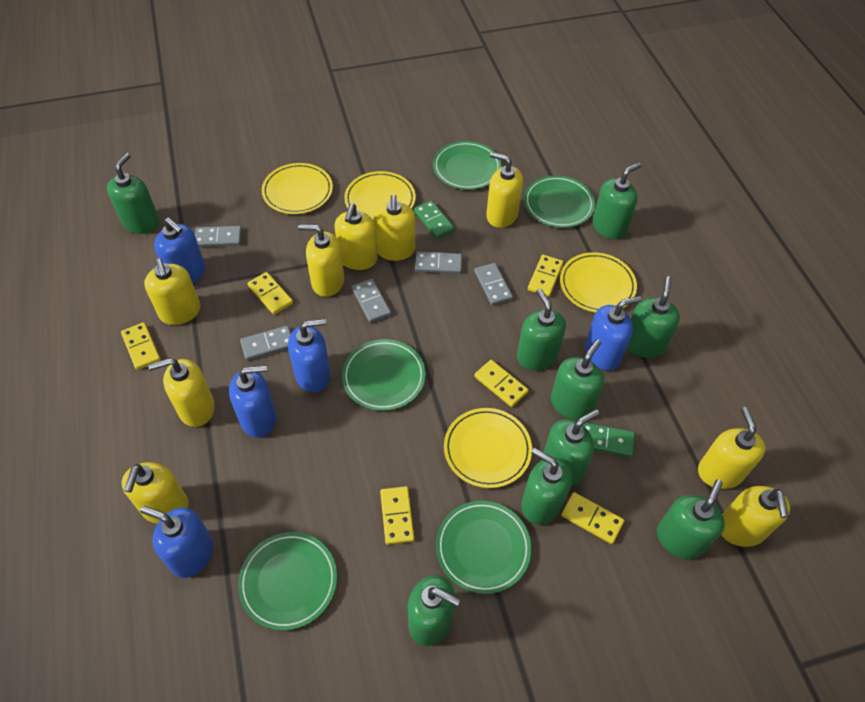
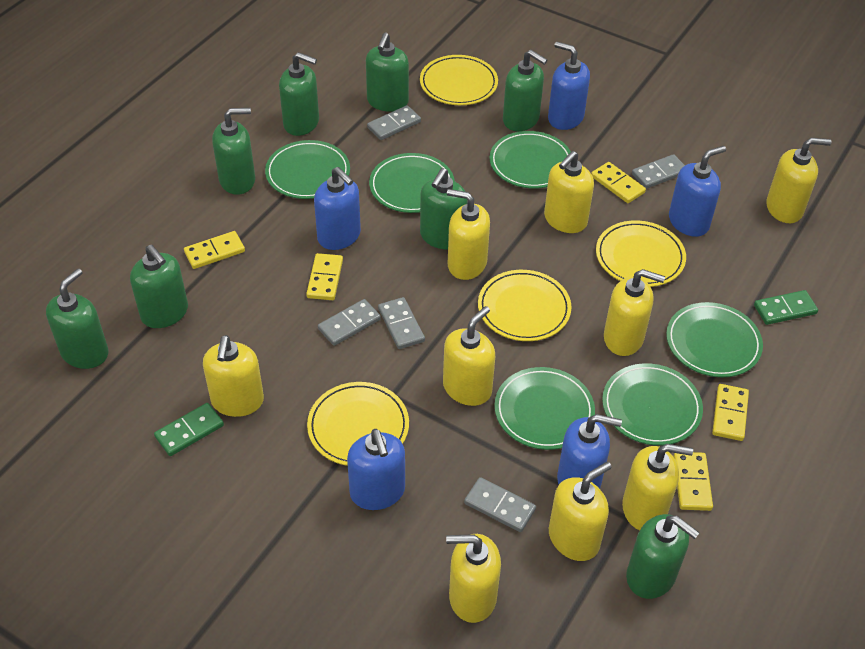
green plate: [238,532,337,630] [342,339,426,411] [433,141,502,190] [436,501,531,594] [524,176,595,228] = 5 -> [265,140,350,199] [369,153,455,213] [490,131,571,189] [494,367,595,450] [602,363,703,445] [666,302,763,377] = 6
green soap dispenser: [107,153,160,234] [408,575,460,646] [517,288,566,370] [521,448,572,525] [544,409,600,486] [551,339,604,420] [592,162,641,239] [627,276,680,358] [657,479,725,559] = 9 -> [46,268,109,369] [130,245,188,328] [212,108,255,195] [279,52,319,136] [366,32,409,112] [420,168,467,249] [503,50,547,131] [626,514,700,599] = 8
yellow domino: [121,322,161,370] [248,272,293,315] [380,486,414,545] [474,360,529,407] [528,255,564,297] [561,492,624,544] = 6 -> [184,231,245,269] [306,253,343,300] [591,162,646,203] [674,452,713,511] [712,384,749,441] = 5

